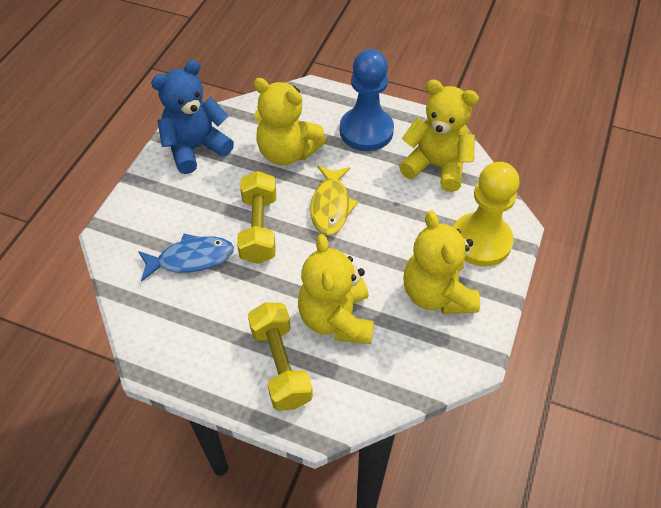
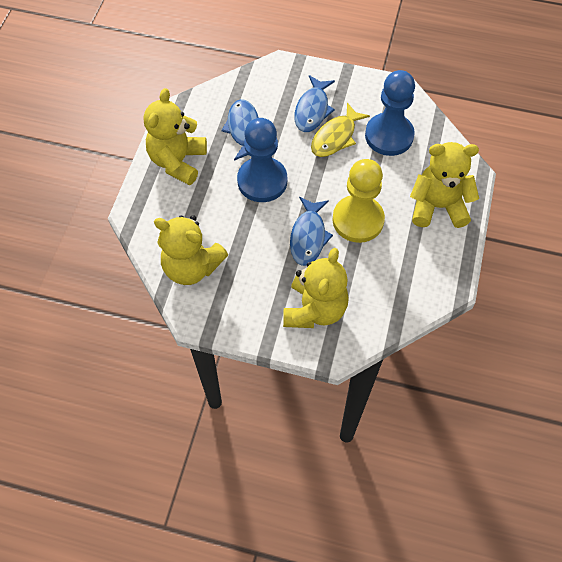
blue fish: [138,234,234,282] = 1 -> [222,99,259,160] [290,197,333,266] [294,75,335,132] = 3
blue pawn: [340,49,394,151] = 1 -> [237,118,287,202] [365,70,415,156] = 2
blue teddy bear: [151,60,234,174] = 1 -> none = 0
yellow dumbbell: [237,171,276,264] [248,302,313,411] = 2 -> none = 0

